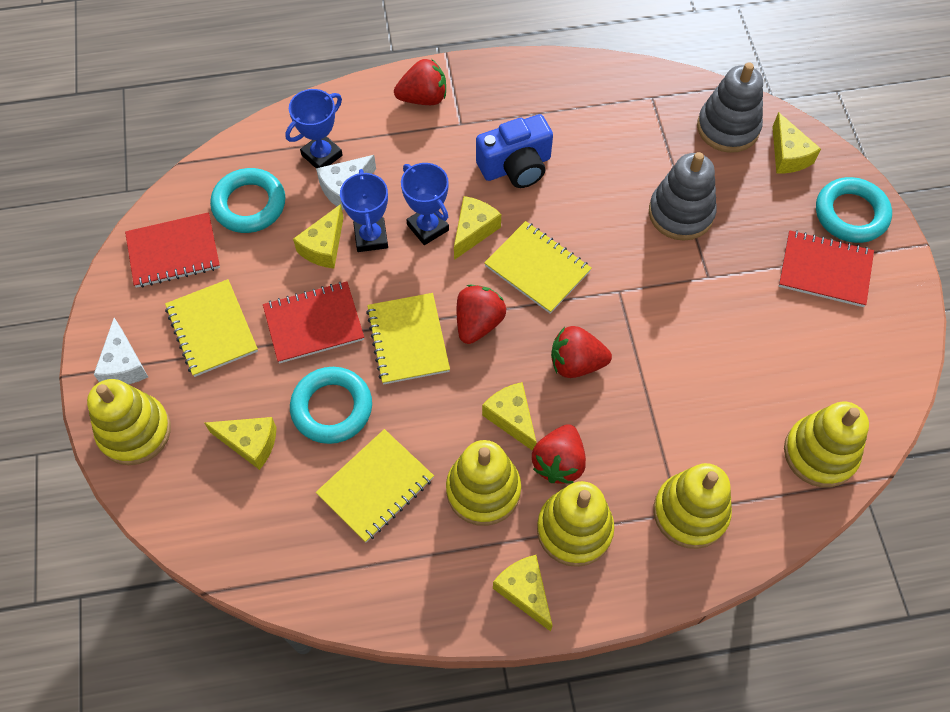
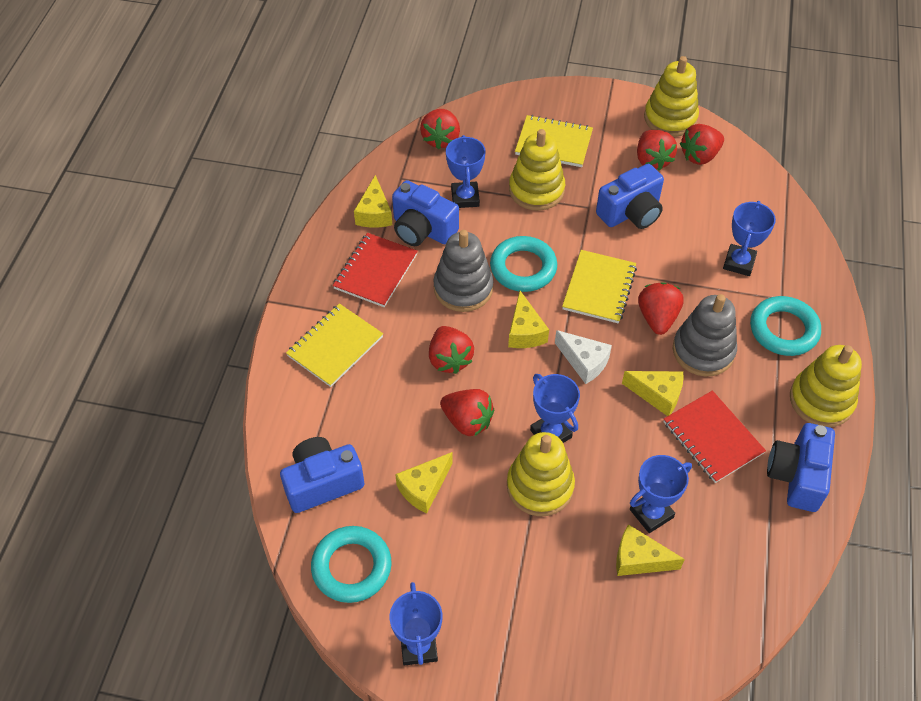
blue camera: [476,114,553,188] = 1 -> [280,437,365,513] [392,180,459,246] [596,164,664,229] [767,423,835,512] = 4
blue trophy: [285,89,342,168] [340,169,388,252] [401,163,449,245] = 3 -> [390,582,442,666] [446,135,485,208] [530,374,580,443] [630,455,692,533] [723,201,776,276] = 5
red notebook: [125,212,220,288] [263,281,364,363] [779,230,874,307] = 3 -> [333,233,418,307] [663,390,766,483] = 2
red strawberry: [394,59,446,105] [457,285,506,344] [532,424,586,484] [551,326,612,378] = 4 -> [420,109,460,150] [429,326,474,374] [440,389,494,437] [637,130,677,171] [638,282,684,335] [680,124,724,165] = 6
white cheese: [94,318,148,384] [316,155,376,210] = 2 -> [555,330,612,384] = 1
yellow cheese: [205,417,276,470] [293,204,344,268] [454,196,501,260] [482,382,537,451] [493,555,553,631] [772,112,821,174] = 6 -> [354,175,392,228] [395,452,453,514] [508,291,549,348] [616,524,685,576] [622,371,684,416] = 5
yellow notebook: [165,279,258,377] [316,429,434,542] [366,293,450,384] [484,221,592,314] = 4 -> [286,303,383,387] [515,115,593,167] [562,250,637,323] = 3
yellow stacking toy: [87,379,171,465] [446,440,521,526] [537,481,614,567] [653,463,732,549] [784,402,869,488] = 5 -> [507,432,575,516] [509,129,565,211] [644,56,699,137] [790,345,862,427] = 4

